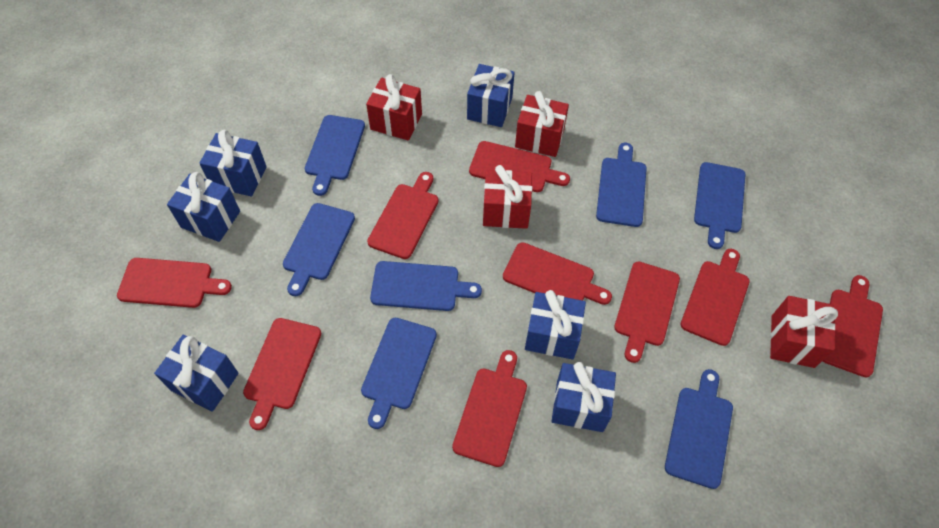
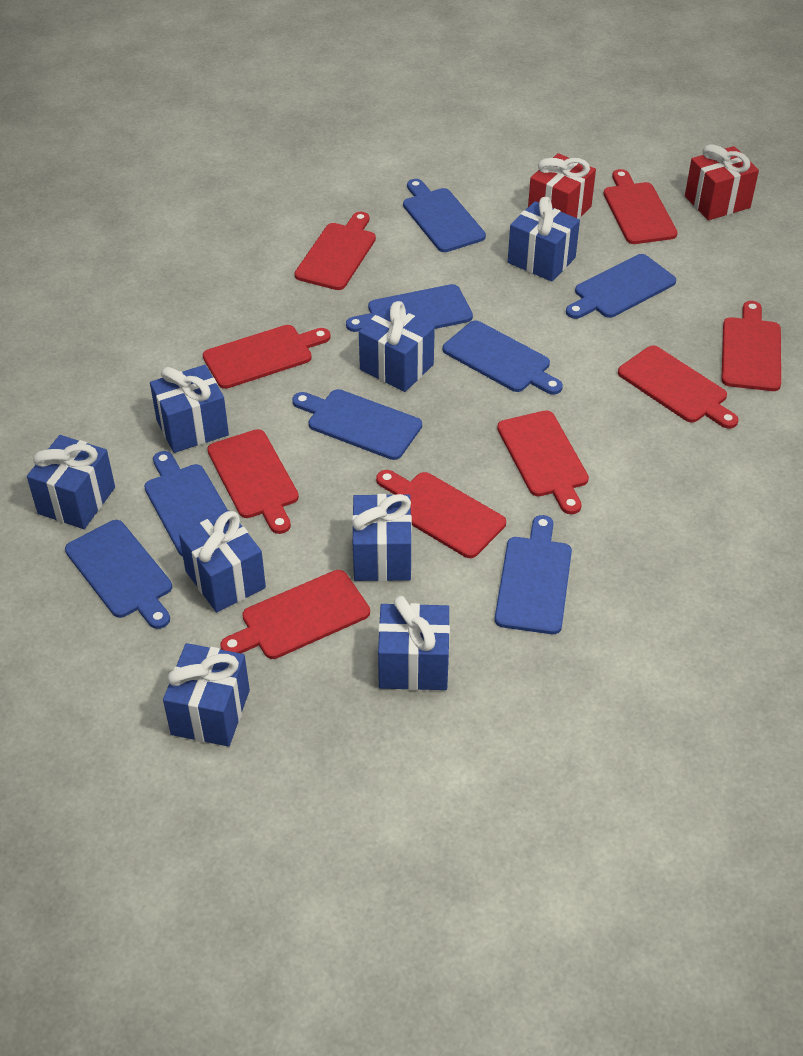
blue cutting board: [283,203,355,296] [305,115,365,196] [361,318,437,429] [370,261,482,311] [596,143,647,227] [665,369,733,489] [694,162,745,249] = 7 -> [65,520,172,629] [144,451,228,556] [292,389,422,460] [346,284,473,332] [403,179,486,252] [443,320,563,395] [495,515,572,634] [566,254,676,319] = 8
blue gift: [154,335,239,412] [167,172,240,242] [199,130,267,196] [467,64,515,127] [525,290,586,360] [551,362,616,432] = 6 -> [27,435,115,529] [150,365,229,453] [163,643,250,746] [179,510,266,613] [352,494,412,581] [359,301,435,392] [378,596,450,690] [508,197,580,282] = 8
red gift: [366,74,422,140] [483,165,532,229] [515,91,569,157] [770,296,838,368] = 4 -> [528,153,596,219] [685,144,759,220] = 2

